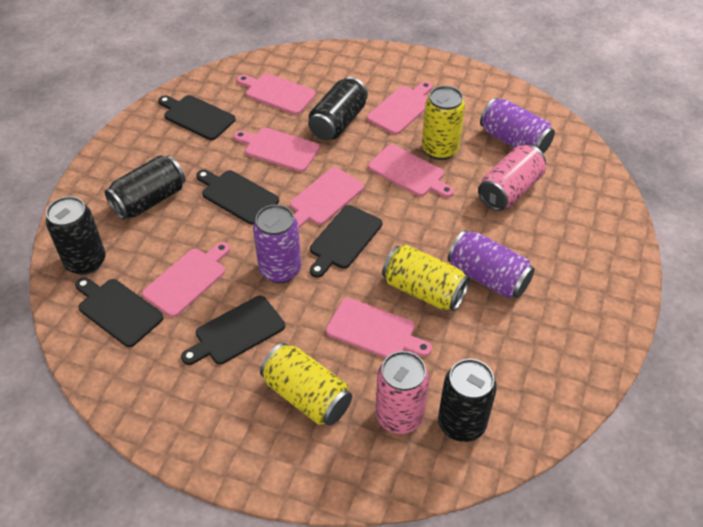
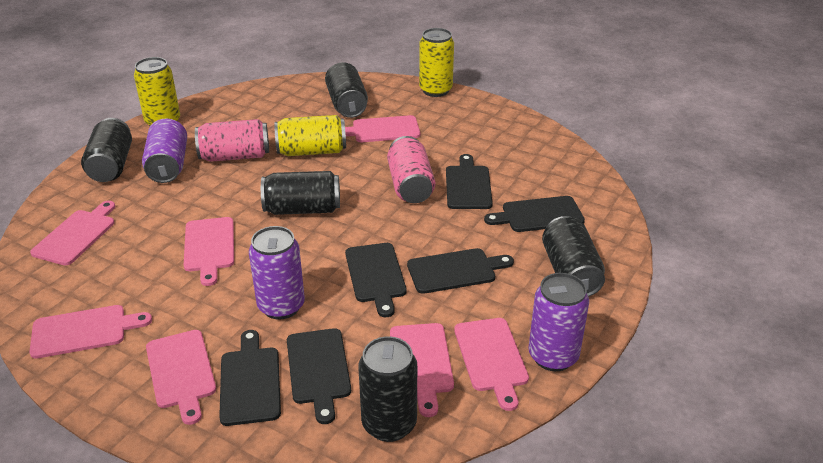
black can: [46,196,106,275] [105,155,185,220] [308,77,368,140] [438,359,497,442] = 4 -> [81,118,132,182] [261,171,340,215] [325,62,368,118] [358,336,417,442] [542,216,605,297] = 5
black cutting board: [75,277,164,347] [158,95,236,140] [181,296,285,365] [196,170,279,225] [310,205,382,278] = 5 -> [219,330,281,426] [287,328,351,424] [345,243,407,317] [407,248,514,294] [446,154,493,209] [484,196,585,232] = 6

